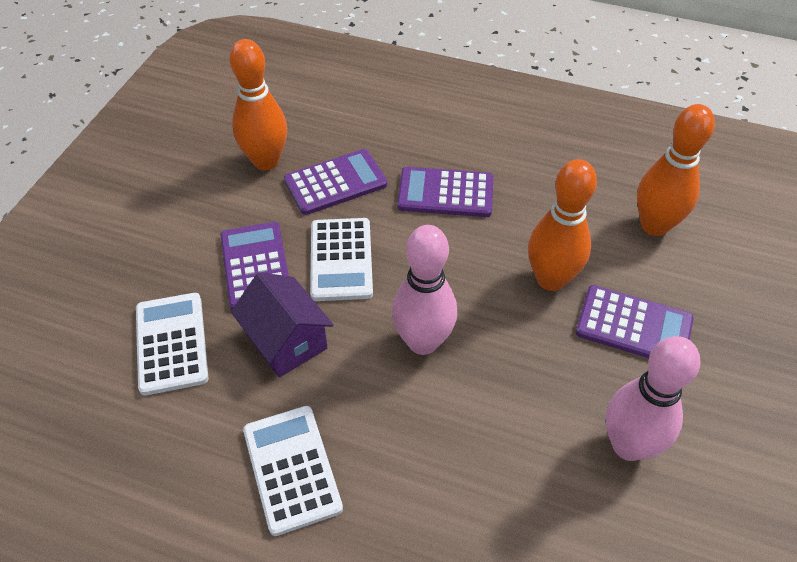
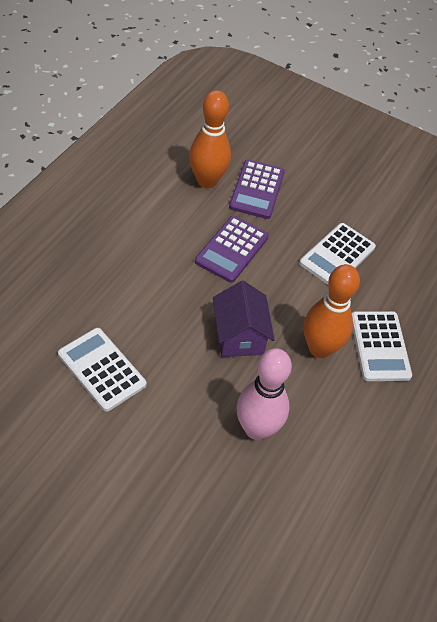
orange bowling pin: [230,39,287,170] [528,159,597,291] [637,104,715,236] = 3 -> [189,90,231,188] [304,264,360,358] = 2
pink bowling pin: [392,225,457,355] [606,336,700,461] = 2 -> [237,348,292,440] = 1
purple calculator: [221,222,289,310] [284,149,387,215] [397,167,493,217] [576,285,694,358] = 4 -> [195,216,269,283] [229,160,285,219] = 2

